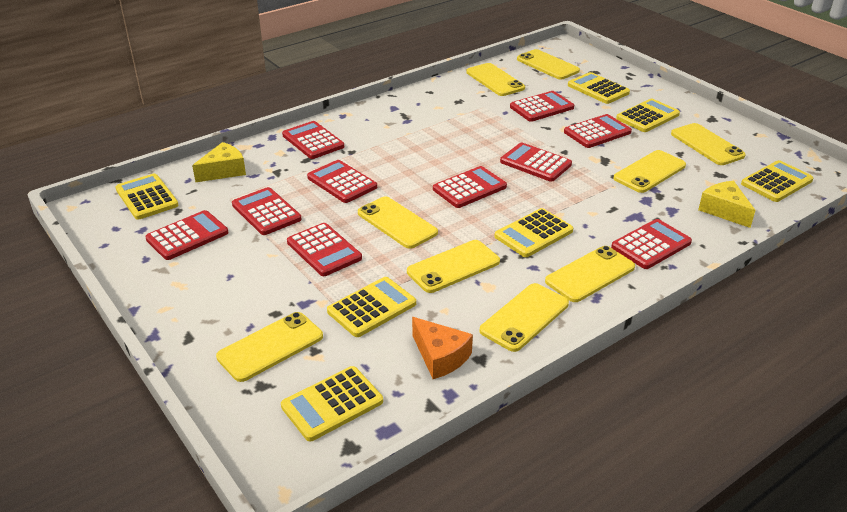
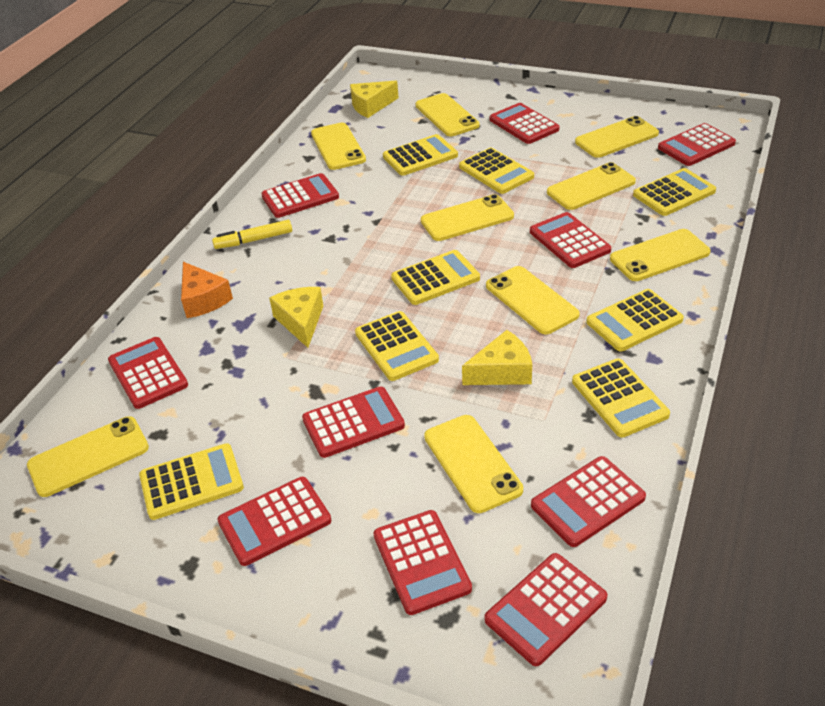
yellow calculator: [115,174,179,220] [281,366,383,441] [327,277,416,337] [494,208,573,257] [568,72,630,104] [616,99,680,132] [741,160,814,202] = 7 -> [139,443,244,520] [355,311,439,381] [383,134,458,176] [391,250,480,305] [459,148,534,194] [572,358,670,438] [586,289,684,351] [633,168,716,216] = 8
yellow cheese: [192,142,246,182] [698,181,756,228] = 2 -> [269,287,323,348] [350,81,399,118] [462,330,532,385] = 3
yellow marker: none = 0 -> [212,220,292,249] = 1

